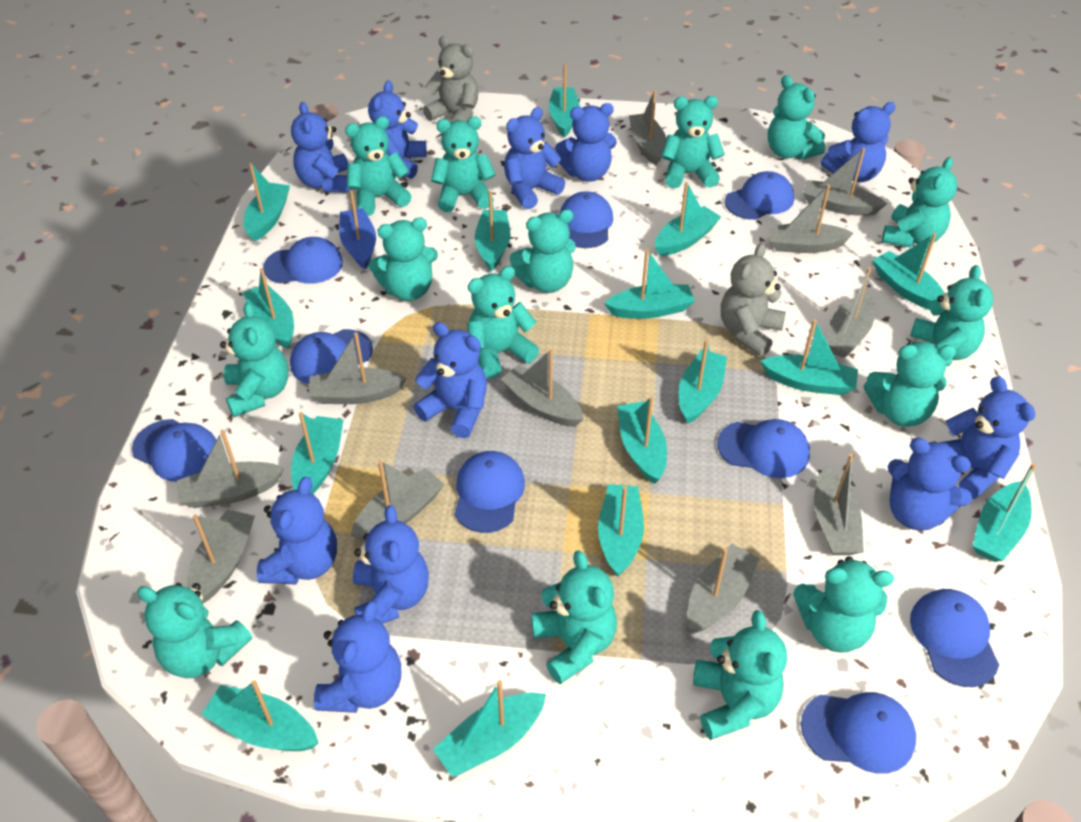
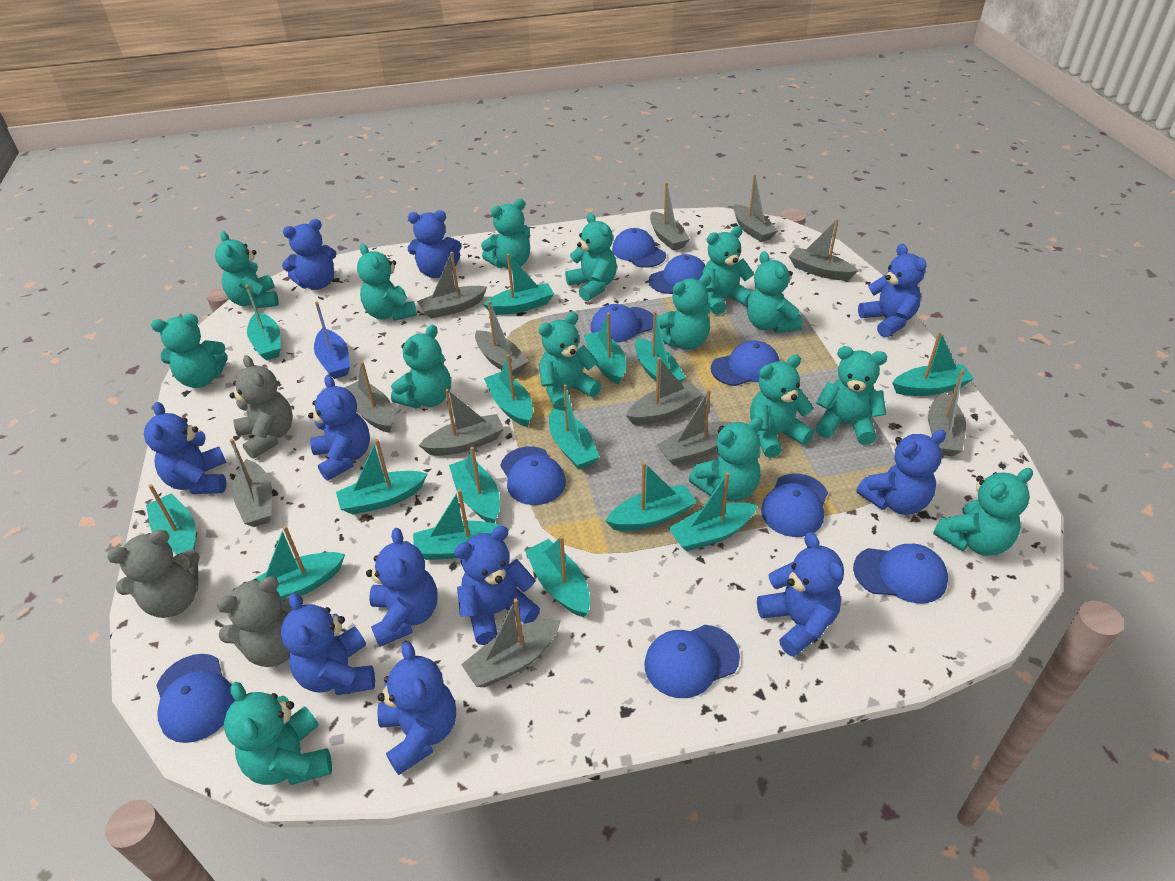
grey boat: [177,430,284,508] [187,509,255,603] [309,332,407,404] [351,461,444,541] [500,349,583,427] [629,90,666,165] [687,544,760,634] [768,184,854,253] [803,147,887,216] [814,454,864,555] [826,267,874,358] = 11 -> [230,439,272,527] [344,361,394,433] [417,252,487,319] [419,389,504,456] [461,598,561,687] [475,301,529,376] [626,357,702,425] [650,182,690,251] [657,389,733,466] [734,174,778,242] [789,219,858,280] [928,369,966,456] = 12
grey teddy bear: [423,36,479,123] [721,243,786,356] = 2 -> [107,530,200,618] [217,576,303,667] [229,355,293,459] = 3

